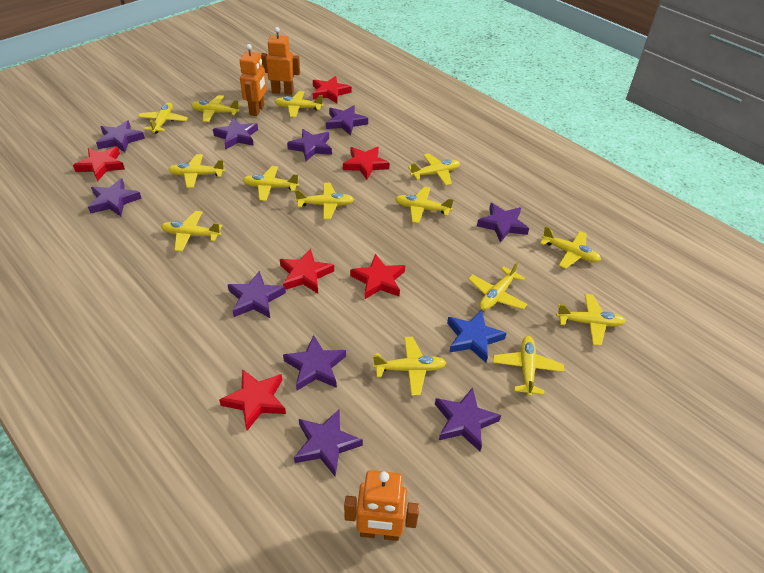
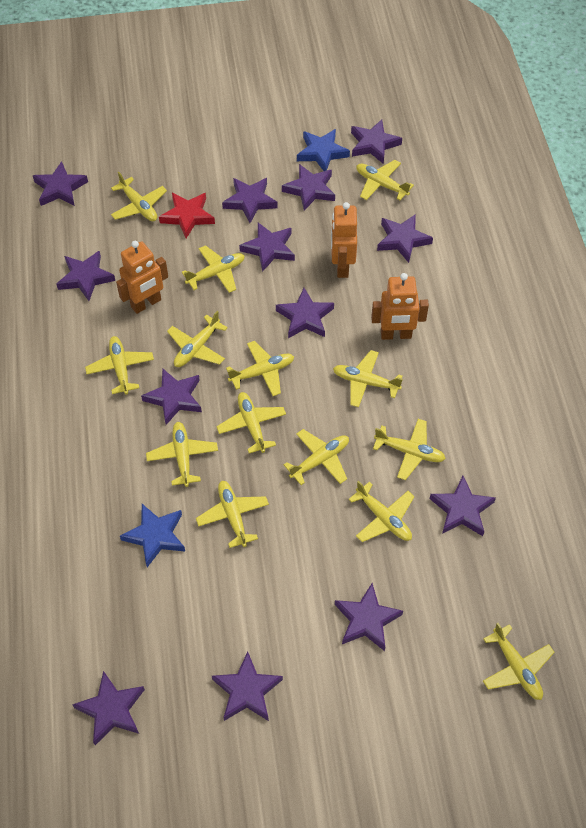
blue star: [447,310,506,362] = 1 -> [120,504,185,567] [297,129,350,171] = 2
purple star: [88,178,142,216] [96,120,145,152] [213,118,258,149] [228,271,286,318] [283,335,346,391] [287,129,332,161] [294,409,363,476] [326,105,368,136] [435,387,501,451] [477,203,529,243] = 10 -> [33,161,88,206] [56,251,115,301] [72,671,145,745] [141,369,202,425] [212,651,283,721] [222,178,278,223] [239,223,295,272] [276,288,334,338] [282,164,335,211] [335,583,403,651] [351,120,402,164] [377,214,433,263] [430,476,496,536] = 13
red star: [73,147,125,181] [219,369,286,431] [280,248,334,294] [313,76,351,103] [343,147,389,179] [350,254,405,299] = 6 -> [159,193,215,238] = 1

